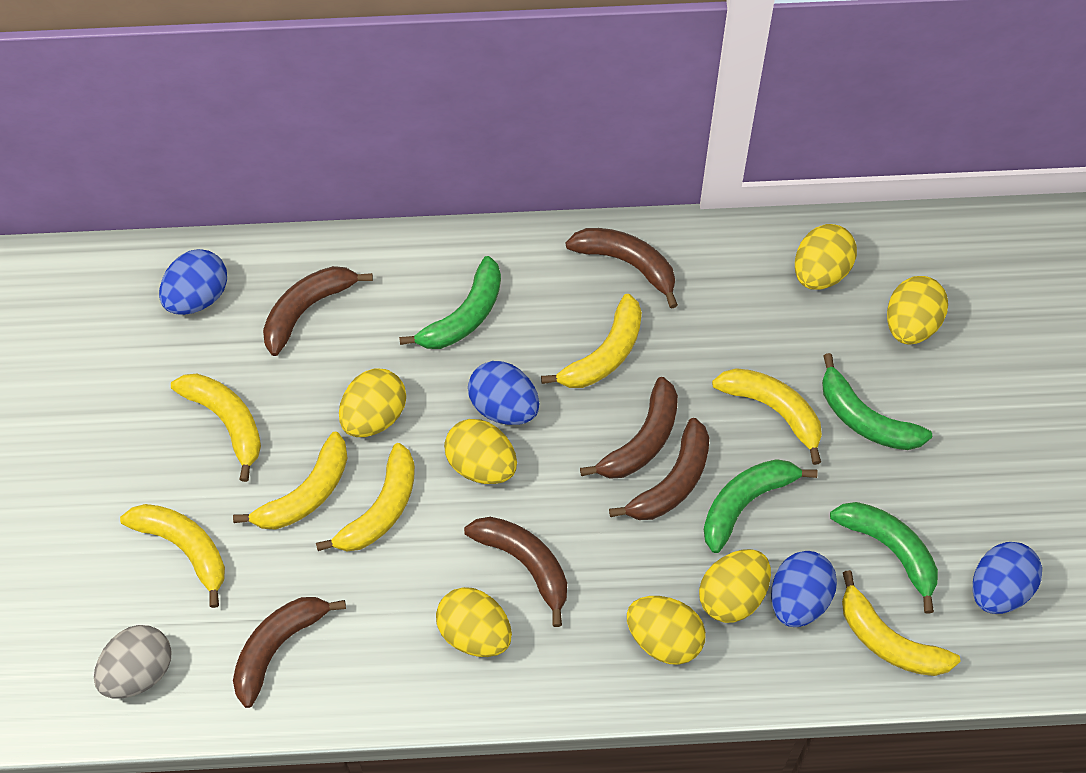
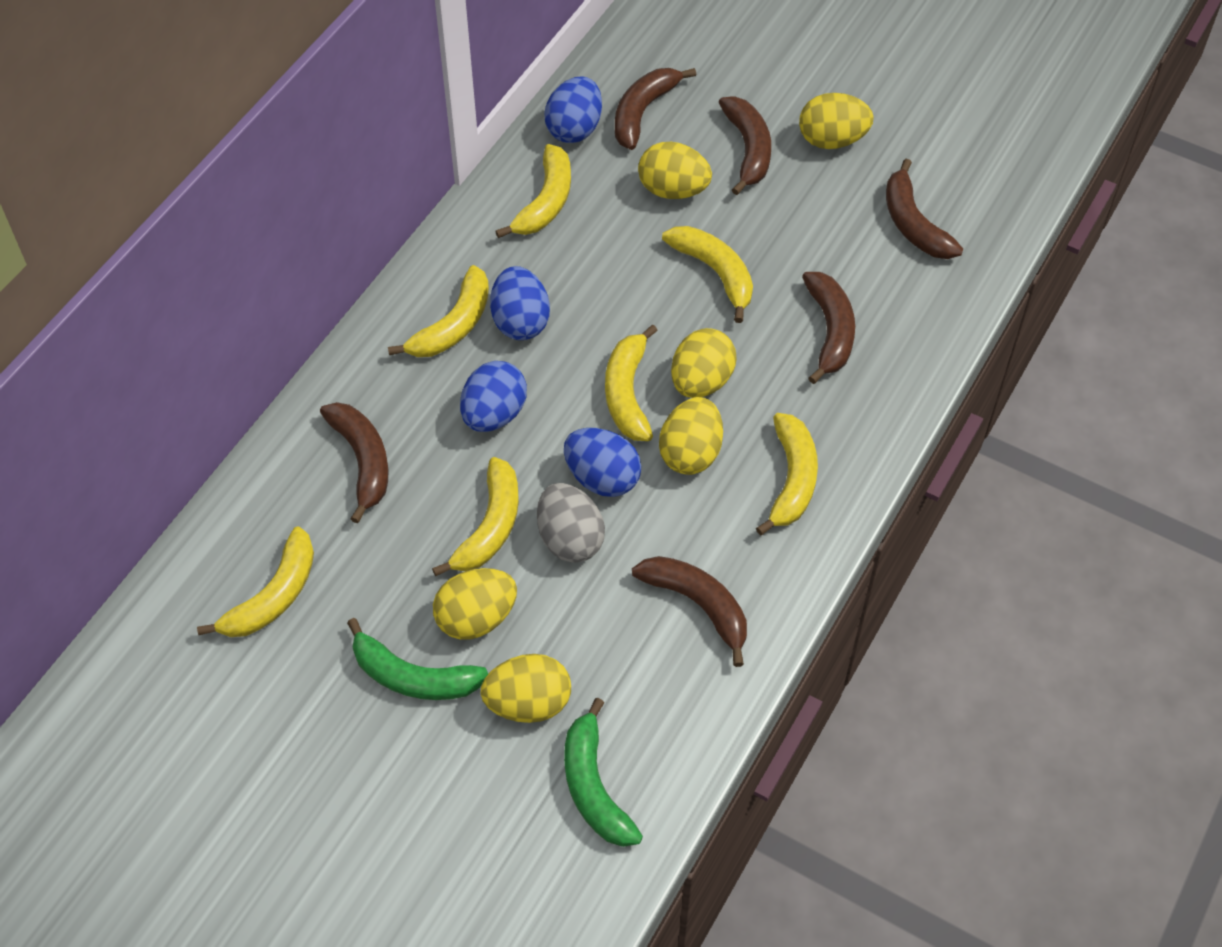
green banana: [399,256,501,349] [704,459,817,553] [822,353,932,450] [830,502,938,613] = 4 -> [347,618,488,700] [564,698,643,847] = 2
yellow egg: [339,368,406,437] [436,587,512,657] [444,419,517,484] [627,596,706,665] [699,549,771,623] [795,224,857,290] [887,276,948,345] = 7 -> [433,568,517,640] [480,654,571,723] [638,142,712,199] [659,397,723,475] [671,328,736,398] [799,93,874,149] = 6

